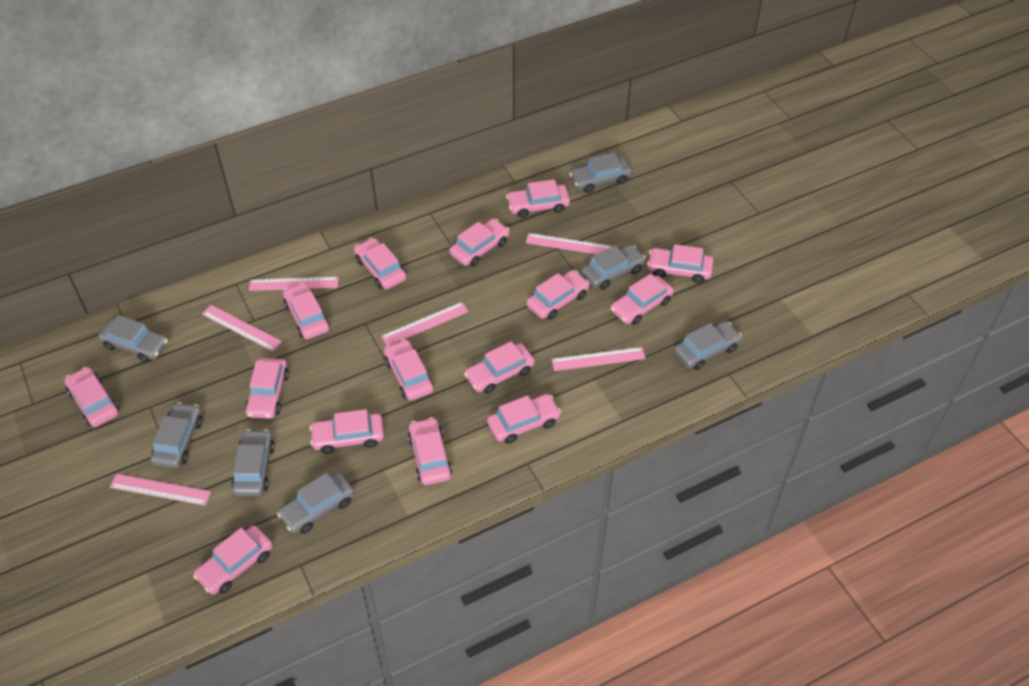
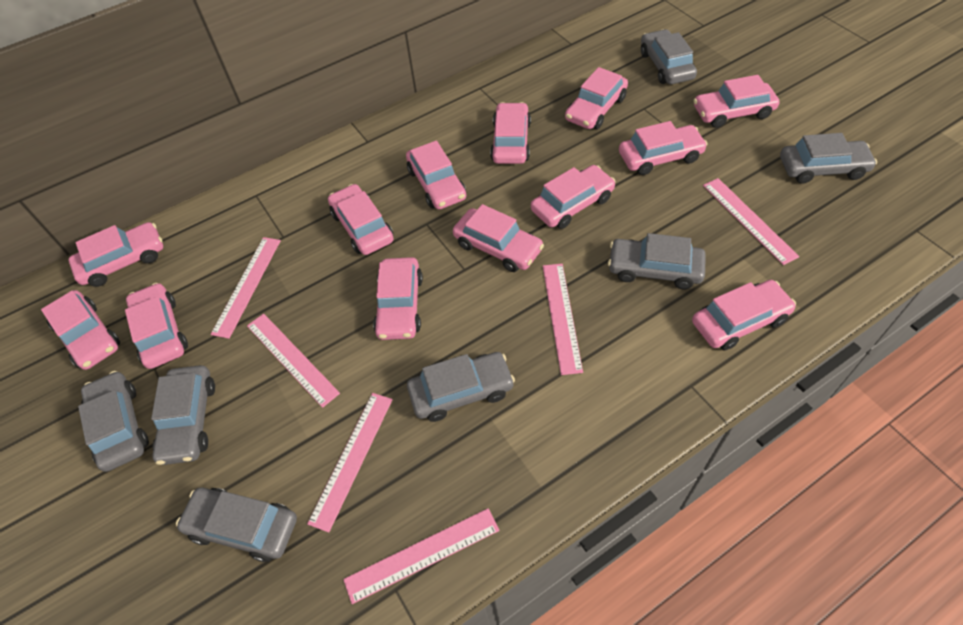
pink car: [64,367,119,427] [193,525,273,595] [245,358,289,419] [283,283,330,339] [309,409,384,454] [354,238,406,289] [384,339,434,401] [408,417,452,485] [449,219,510,266] [464,341,535,394] [487,394,561,444] [506,179,570,218] [526,270,590,320] [611,274,674,325] [647,244,713,283] = 15 -> [41,290,120,370] [68,222,163,287] [125,283,188,369] [328,184,394,255] [373,257,423,340] [406,141,466,210] [453,204,544,272] [490,102,531,164] [531,165,616,229] [565,67,628,129] [619,121,708,175] [692,280,796,350] [694,75,780,128] = 13

